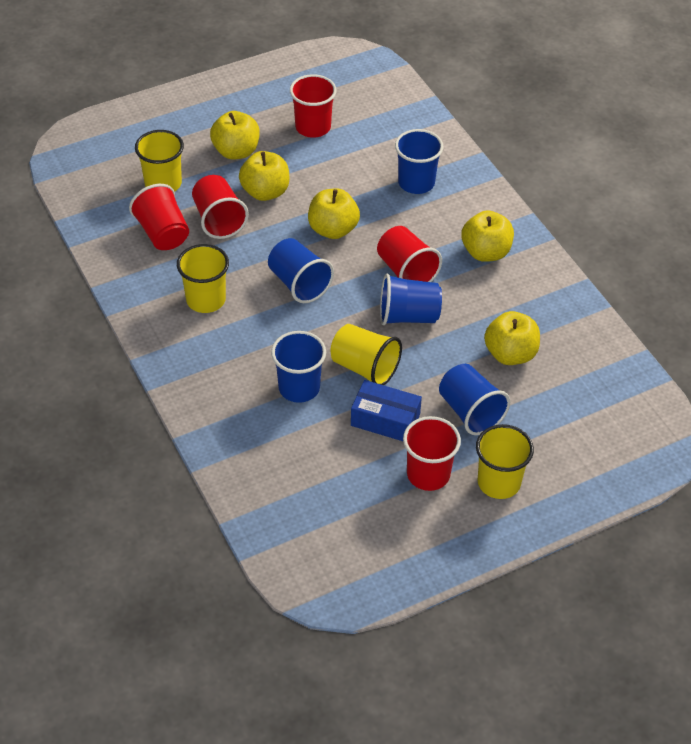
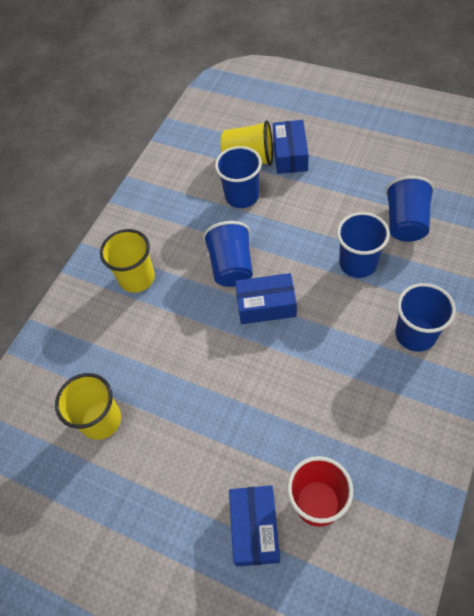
blue box: [351,380,422,441] = 1 -> [229,485,280,567] [235,273,297,324] [273,120,309,174] = 3
red cup: [129,184,189,250] [192,175,249,239] [290,74,337,138] [377,226,442,282] [403,416,461,491] = 5 -> [287,456,353,527] = 1
yellow apple: [210,111,260,159] [239,151,289,201] [308,188,360,239] [461,210,514,262] [484,311,540,365] = 5 -> none = 0
yellow cup: [135,130,184,192] [177,244,229,313] [331,324,402,385] [476,424,534,499] = 4 -> [55,373,121,440] [100,229,155,293] [221,120,273,166] = 3

